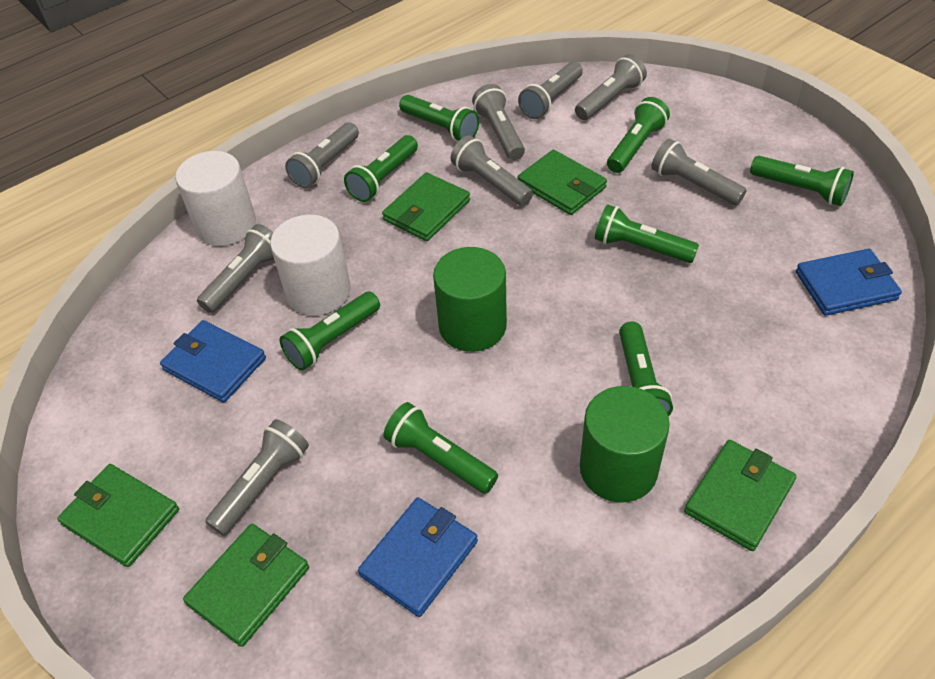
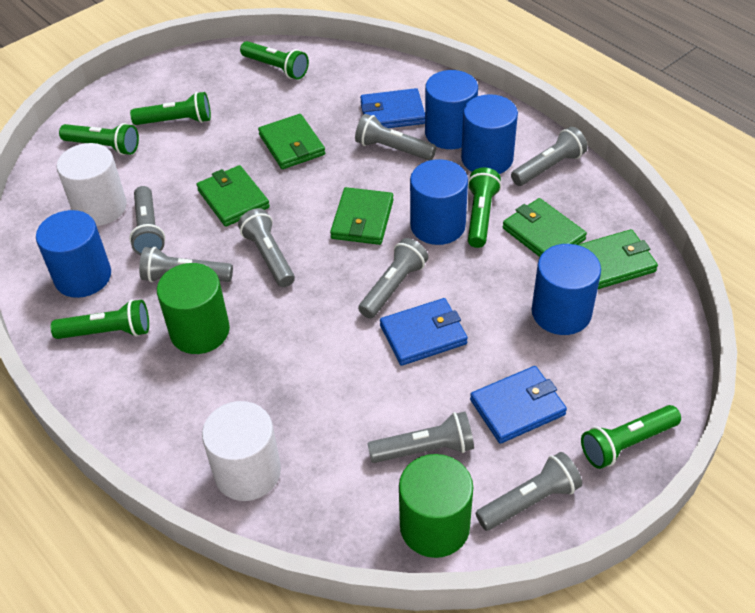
blue cylinder: none = 0 -> [36,210,111,298] [410,159,468,245] [425,70,478,149] [461,94,518,174] [532,244,601,335] = 5
green flashlight: [280,292,380,370] [344,135,418,202] [383,402,498,494] [399,95,479,142] [595,204,699,263] [607,97,670,173] [619,321,673,417] [750,156,854,206] = 8 -> [51,299,149,339] [59,123,139,155] [130,92,211,125] [240,41,309,80] [468,168,501,248] [581,405,681,469] = 6

